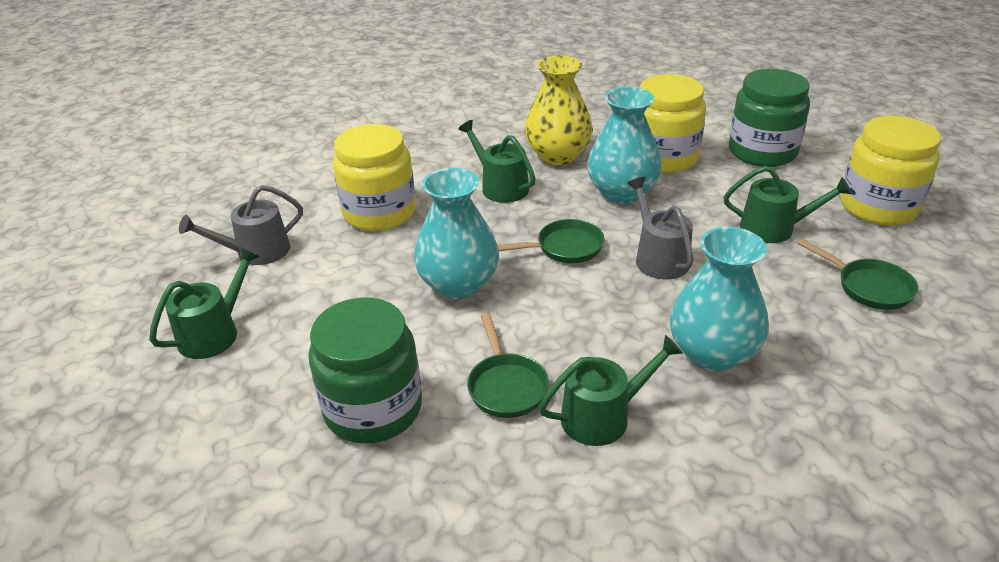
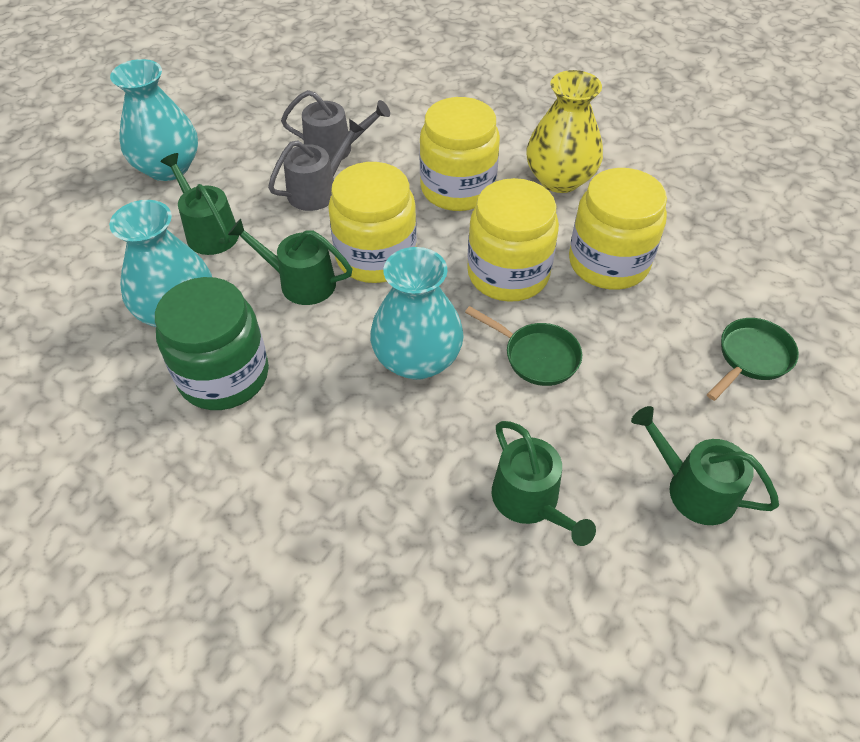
green jar: [309,298,422,444] [729,69,810,167] = 2 -> [155,277,269,410] = 1
green pan: [467,313,549,418] [497,219,604,263] [798,239,918,310] = 3 -> [465,306,582,386] [707,318,799,401] = 2
yellow jar: [333,124,416,231] [640,74,706,173] [840,116,941,225] = 3 -> [328,162,417,283] [420,97,500,211] [467,178,559,302] [569,168,667,290] = 4

